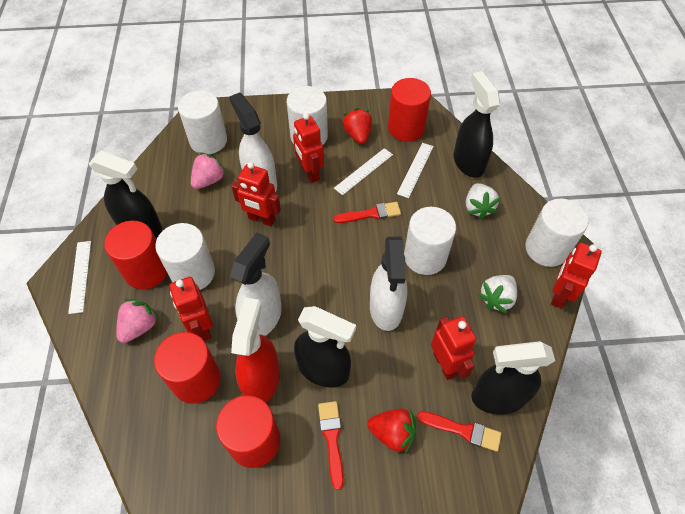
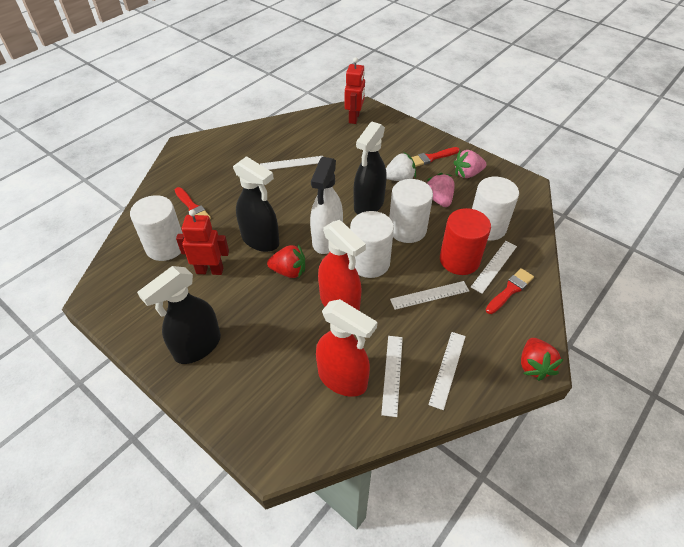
black spray bottle: [89,151,162,238] [294,306,356,387] [454,71,500,178] [472,341,555,415] = 4 -> [137,266,221,364] [233,156,280,252] [353,122,387,214] = 3
red cylinder: [104,221,167,289] [154,332,221,404] [216,395,280,468] [388,78,431,142] = 4 -> [440,208,491,275] = 1
red robot: [169,277,213,341] [231,162,281,226] [293,113,324,183] [431,316,476,380] [551,243,602,309] = 5 -> [176,210,229,275] [345,58,365,124] = 2
red spray bottle: [231,298,280,402] = 1 -> [316,299,377,397] [318,220,366,311] = 2
white cylinder: [155,223,215,290] [178,90,227,154] [287,86,328,145] [404,207,456,275] [525,199,589,267] = 5 -> [130,195,183,261] [350,211,394,278] [389,179,433,243] [472,177,519,241] = 4
white ruler: [68,241,91,314] [334,148,393,195] [397,143,434,198] = 3 -> [260,156,323,170] [381,336,403,417] [390,281,469,310] [428,332,466,410] [471,241,517,294] = 5
white spray bottle: [229,92,277,193] [230,232,282,336] [370,237,407,331] = 3 -> [310,157,343,254] = 1
white strawberry: [466,183,500,219] [478,275,517,313] = 2 -> [386,152,416,181] = 1

